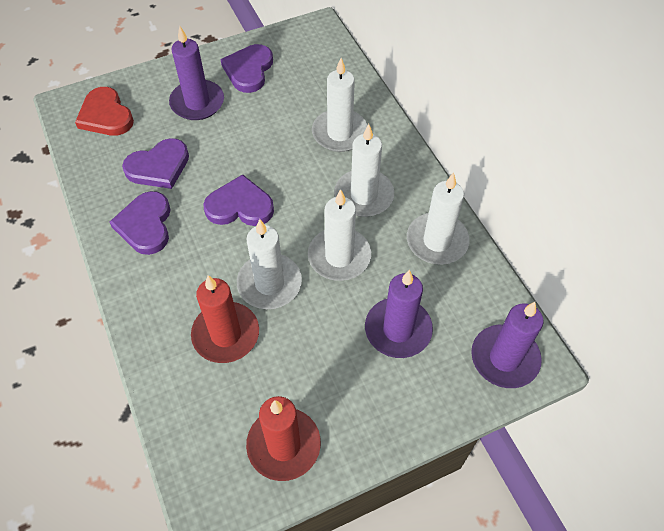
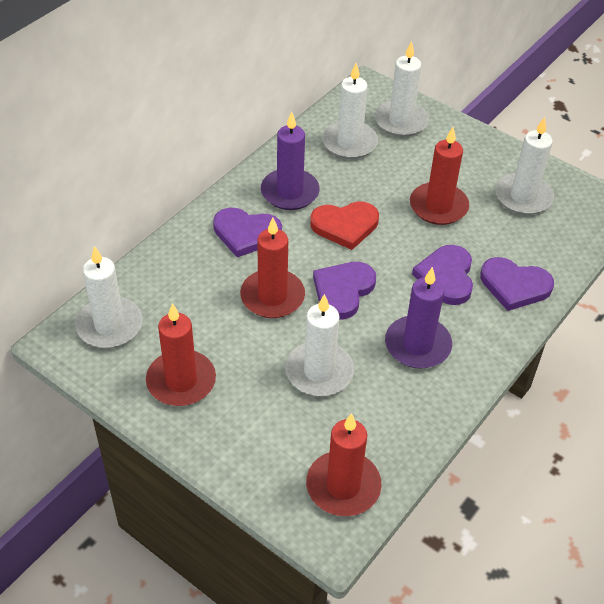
purple candle: [169,26,224,120] [365,270,433,358] [471,302,543,388] = 3 -> [261,112,320,210] [385,267,452,369] = 2
red candle: [191,275,259,363] [246,396,321,481] = 2 -> [146,303,216,406] [240,218,305,318] [306,413,381,516] [410,127,469,225] = 4

